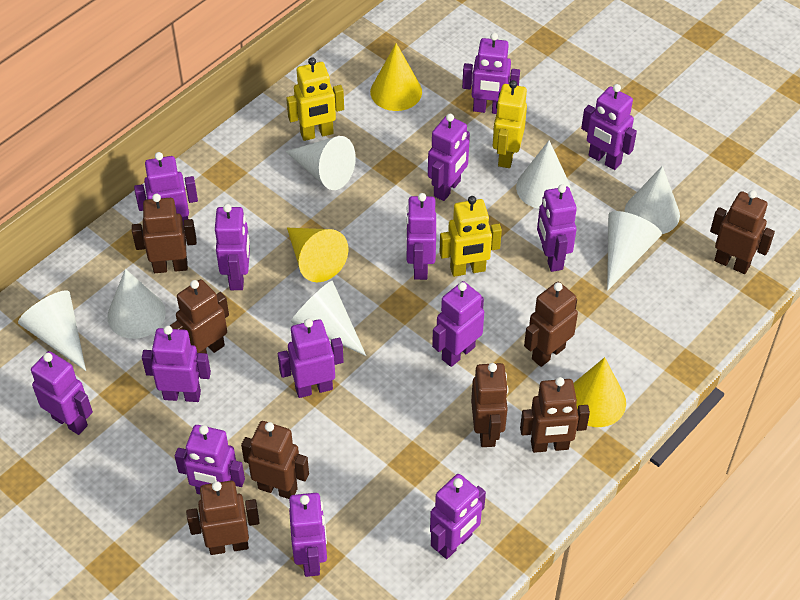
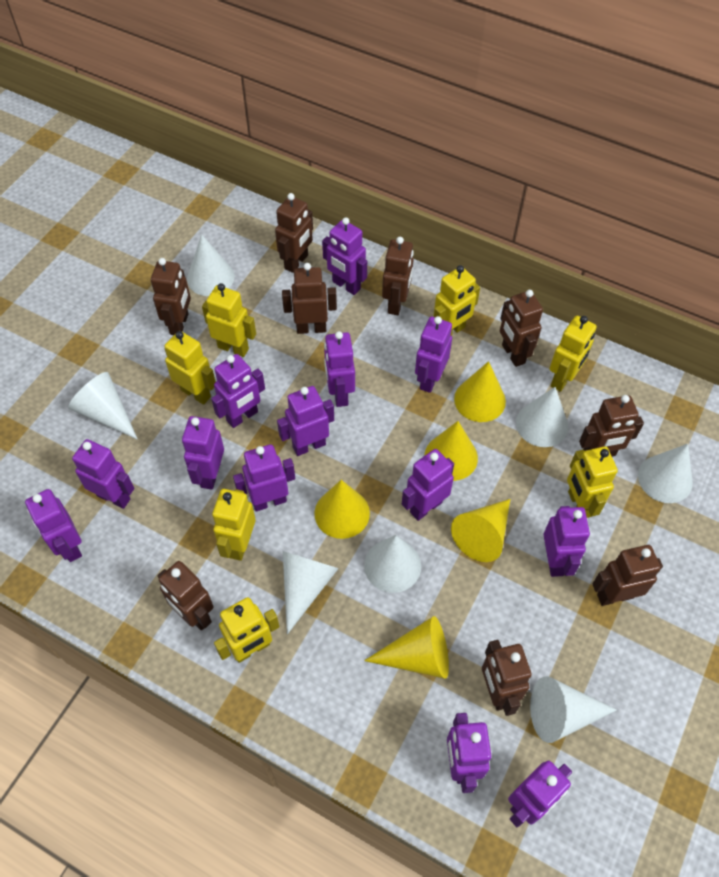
brown robot: [132,194,197,273] [170,279,229,354] [186,481,260,555] [241,421,309,499] [471,363,509,447] [520,377,590,453] [524,282,578,367] [710,190,775,274] = 8 -> [151,258,191,335] [157,561,214,630] [275,193,313,273] [282,263,337,334] [382,237,414,315] [482,640,532,716] [500,290,543,367] [579,395,644,457] [592,545,663,606] = 9
purple robot: [31,351,93,435] [134,152,198,226] [142,326,211,402] [175,425,245,494] [215,204,250,290] [278,318,344,398] [289,493,327,577] [406,193,436,280] [428,114,470,201] [430,474,486,559] [432,281,484,367] [462,33,520,114] [537,184,577,272] [581,84,637,170] = 14 -> [25,489,82,562] [72,439,134,509] [182,416,224,490] [211,354,265,428] [233,444,295,511] [277,386,334,456] [322,217,367,295] [324,331,355,407] [402,449,454,521] [415,316,452,393] [447,713,491,793] [508,760,572,828] [543,506,590,577] = 13
yellow cone: [287,228,348,282] [370,43,422,111] [574,357,626,427] = 3 -> [314,480,370,539] [364,616,449,679] [425,421,478,481] [451,499,510,562] [454,361,506,422] = 5
yellow robot: [286,57,344,141] [440,196,502,277] [493,80,527,168] = 3 -> [164,331,216,405] [202,283,256,357] [212,489,256,561] [214,597,279,663] [434,265,480,336] [550,316,597,392] [567,446,618,518] = 7

